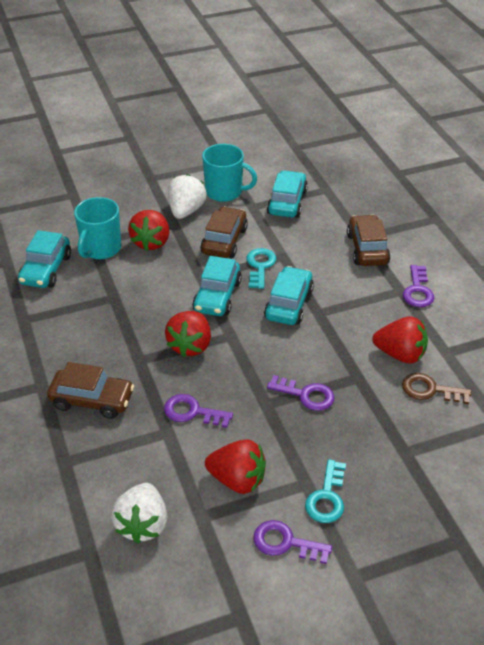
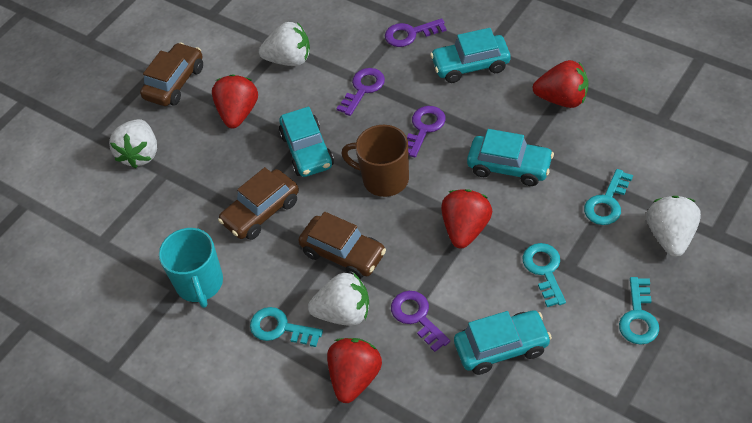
brown key: [402,373,471,404] = 1 -> none = 0
brown mug: none = 0 -> [341,125,409,197] = 1
turquoise key: [247,248,276,289] [305,459,346,523] = 2 -> [250,307,323,347] [523,243,566,307] [584,169,633,225] [619,277,659,345] = 4
turquoise mug: [74,197,121,259] [202,144,257,202] = 2 -> [159,228,223,308] = 1
white strawberry: [111,483,168,544] [168,174,207,219] = 2 -> [109,119,157,168] [259,22,310,66] [308,273,369,326] [646,196,701,257] = 4

